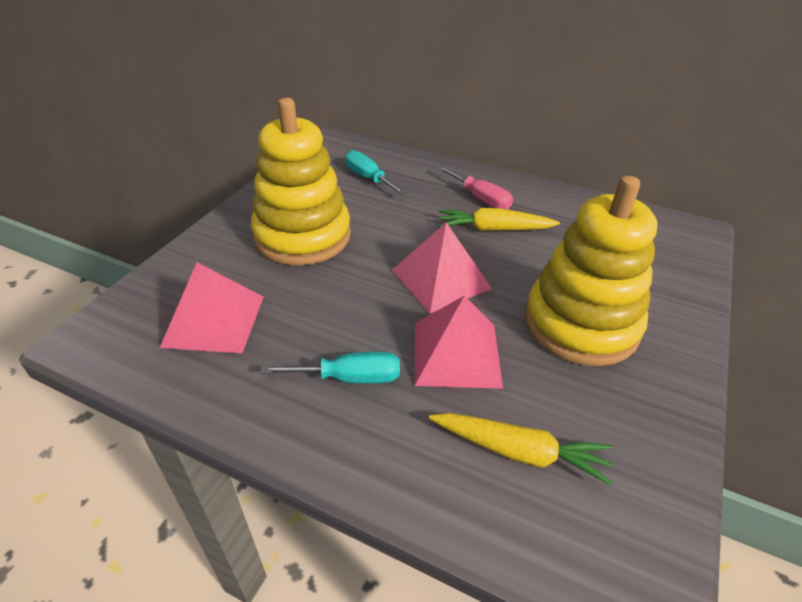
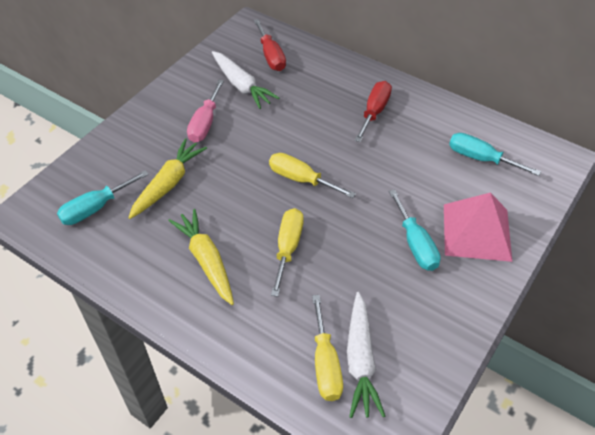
pink pyramid: [160,262,264,353] [392,222,492,313] [415,295,503,389] = 3 -> [444,192,512,262] = 1
red screwdriver: none = 0 -> [254,19,286,71] [354,81,392,142] = 2
turquoise screwdriver: [260,352,400,383] [345,150,407,195] = 2 -> [57,170,149,225] [389,189,441,271] [449,133,541,176] = 3
white carrot: none = 0 -> [212,51,279,109] [347,292,385,418] = 2
yellow screwdriver: none = 0 -> [269,153,356,198] [271,208,303,297] [312,295,343,401] = 3
yellow stacking toy: [251,98,351,266] [525,176,657,366] = 2 -> none = 0

